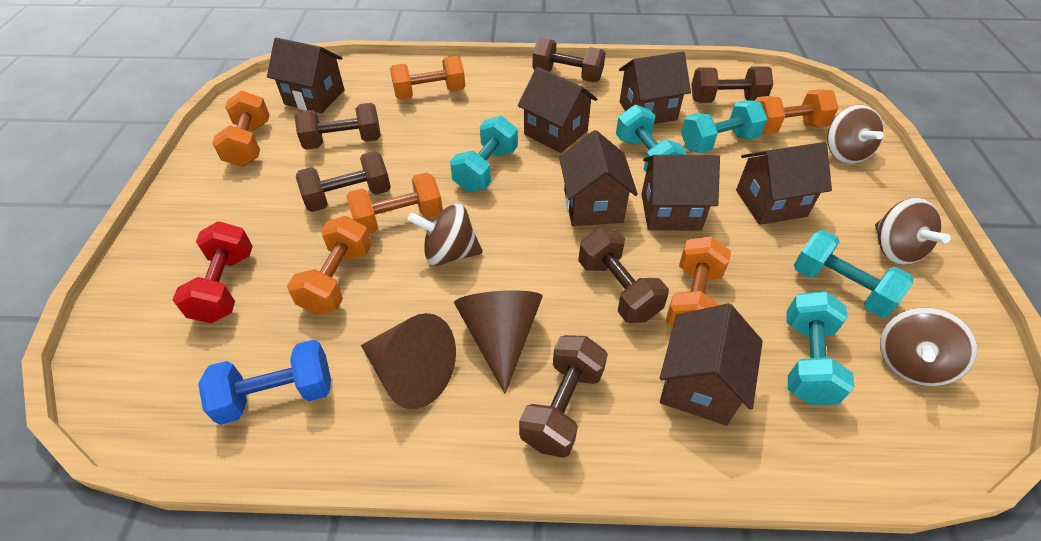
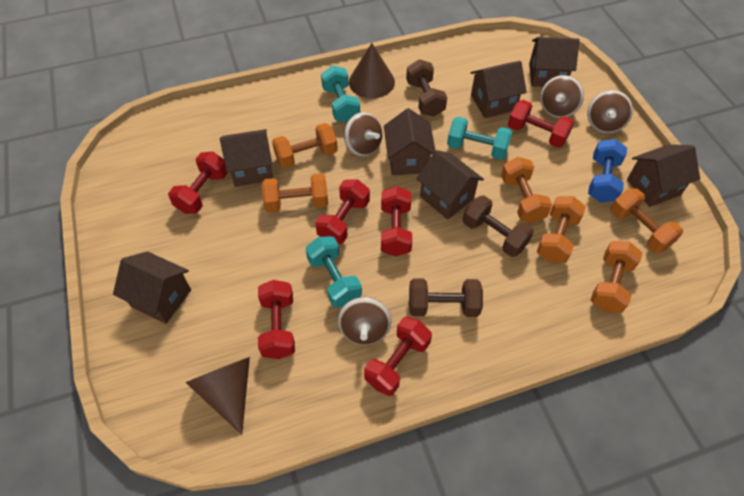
brown dumbbell: [294,103,381,150] [296,151,391,212] [519,335,608,458] [533,38,606,82] [578,228,669,323] [691,66,773,103] = 6 -> [406,59,447,117] [409,278,483,317] [463,195,534,257] = 3
red dumbbell: [173,221,253,323] = 1 -> [168,151,227,214] [258,280,295,359] [315,179,370,244] [364,317,432,396] [381,186,412,256] [508,100,574,148] = 6
turquoise dumbbell: [450,116,518,192] [616,105,687,172] [681,100,768,153] [786,291,855,405] [794,230,914,318] = 5 -> [306,236,362,308] [321,65,360,122] [447,117,512,160] = 3

